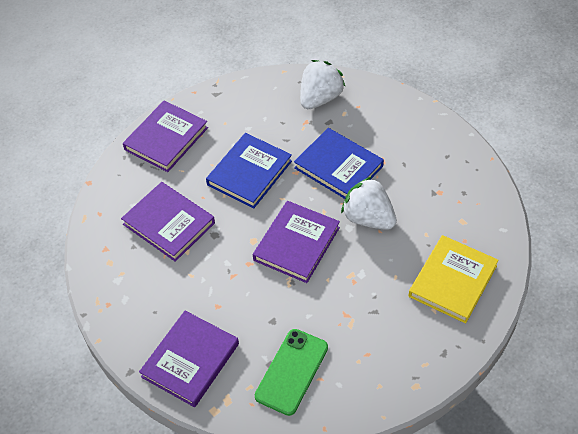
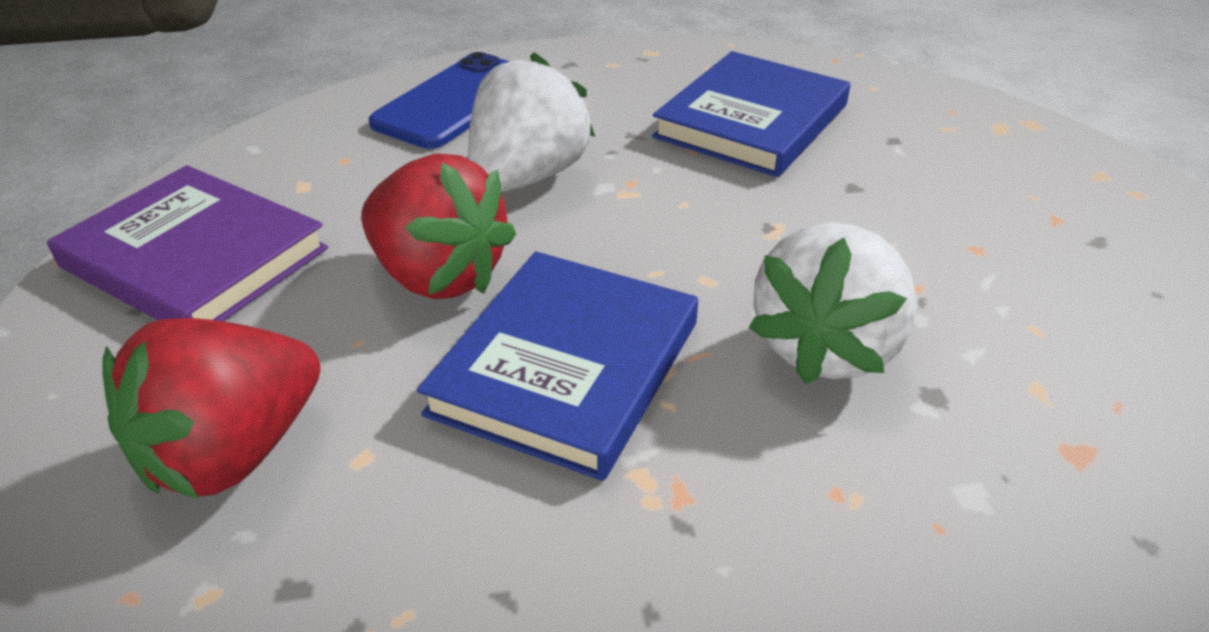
blue phone: none = 0 -> [369,52,510,149] = 1
green phone: [255,329,328,416] = 1 -> none = 0
purple book: [121,182,215,262] [123,100,208,172] [139,311,239,407] [253,201,340,283] = 4 -> [47,165,328,321] = 1
red strawberry: none = 0 -> [102,318,320,499] [361,153,516,299] = 2
yellow book: [408,235,499,323] = 1 -> none = 0

